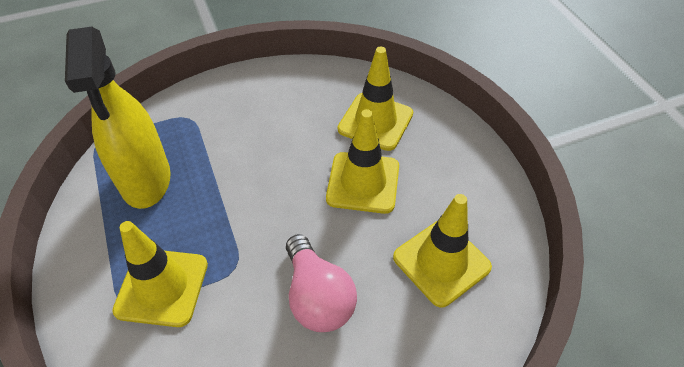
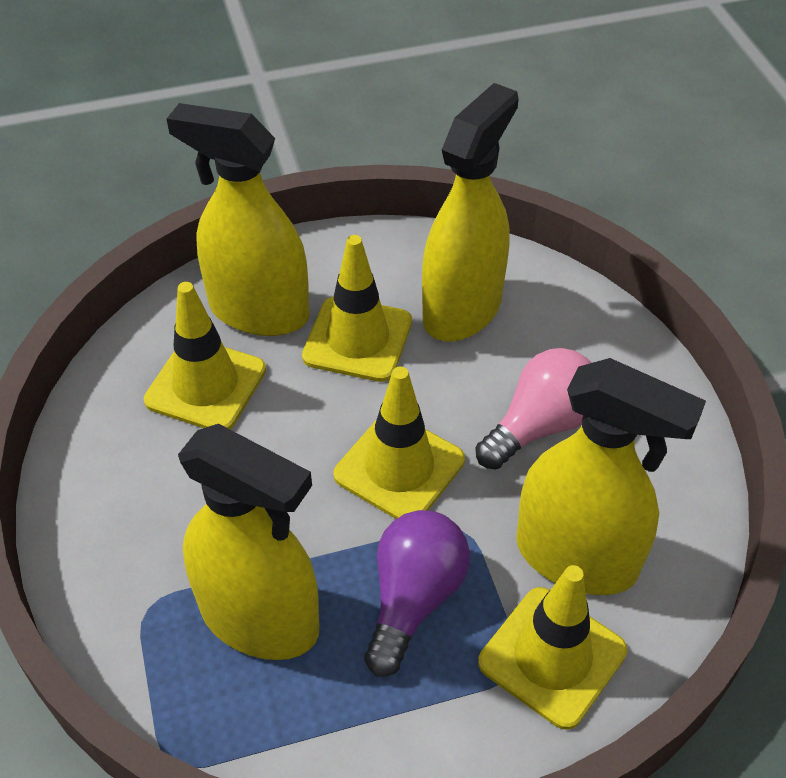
purple light bulb: none = 0 -> [364,510,470,677] = 1
yellow spray bottle: [65,27,171,209] = 1 -> [167,103,309,336] [178,424,319,660] [422,83,519,342] [516,358,706,595] = 4

